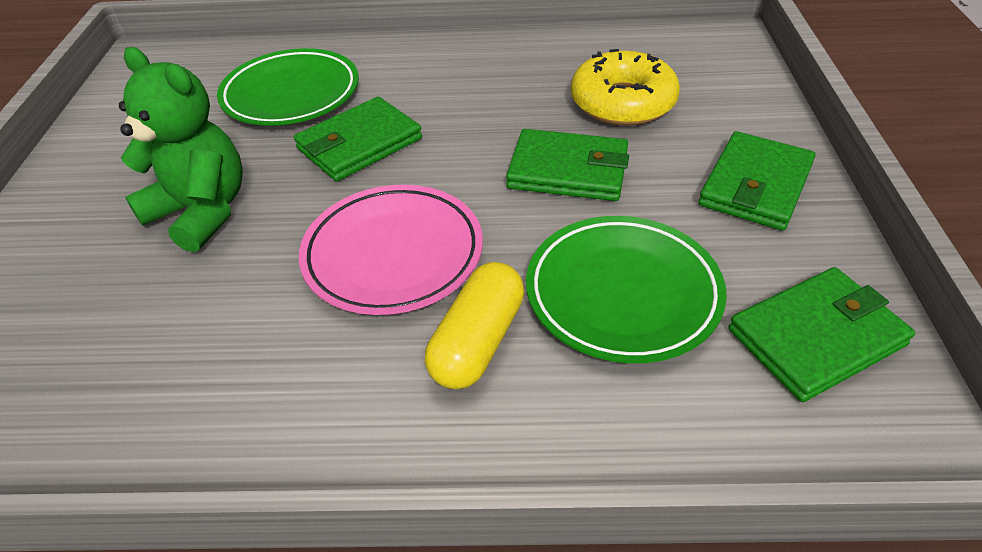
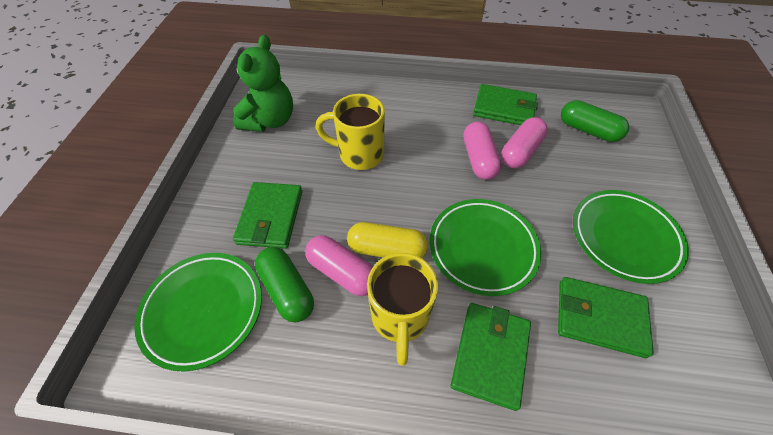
green capsule: none = 0 -> [255,247,314,322] [561,100,629,142] = 2
green plate: [217,48,359,126] [526,216,727,363] = 2 -> [134,253,262,371] [429,199,541,296] [573,190,689,284] = 3
pink capsule: none = 0 -> [305,235,374,296] [463,122,502,180] [501,117,548,168] = 3
pink plate: [299,185,483,315] = 1 -> none = 0
yellow donut: [571,49,680,126] = 1 -> none = 0
yellow mug: none = 0 -> [315,94,385,170] [367,253,438,365] = 2

